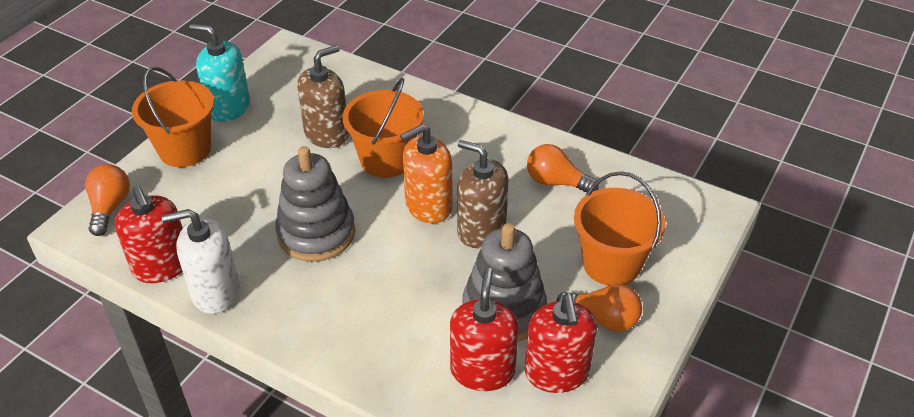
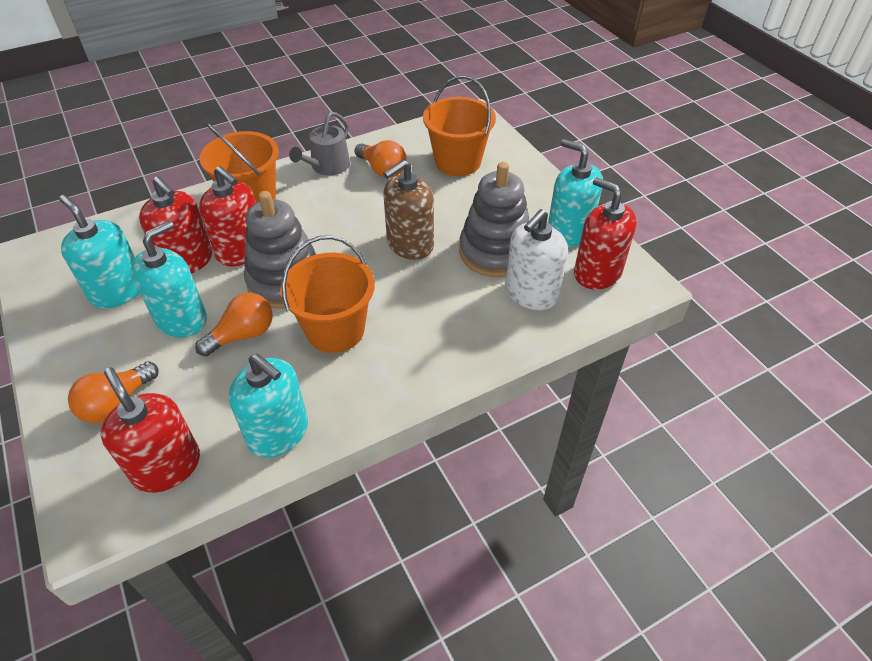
brown soap dispenser: [297,45,349,148] [457,140,509,248] = 2 -> [383,160,434,260] = 1
grey watering can: none = 0 -> [289,112,350,175] = 1
orange soap dispenser: [400,124,452,223] = 1 -> none = 0
red soap dispenser: [114,185,183,283] [450,268,519,391] [525,294,597,393] = 3 -> [100,367,200,493] [139,176,212,274] [199,166,256,266] [574,177,637,290] = 4
turquoise soap dispenser: [189,24,250,122] = 1 -> [59,195,140,309] [131,221,207,337] [229,354,308,458] [548,139,603,247] = 4

